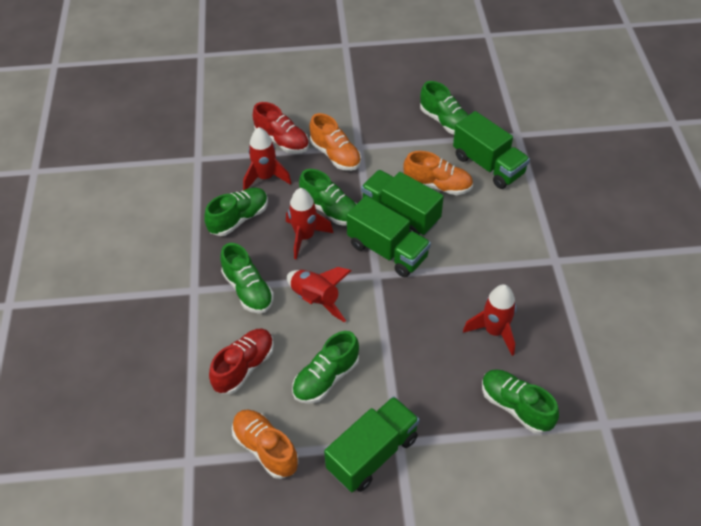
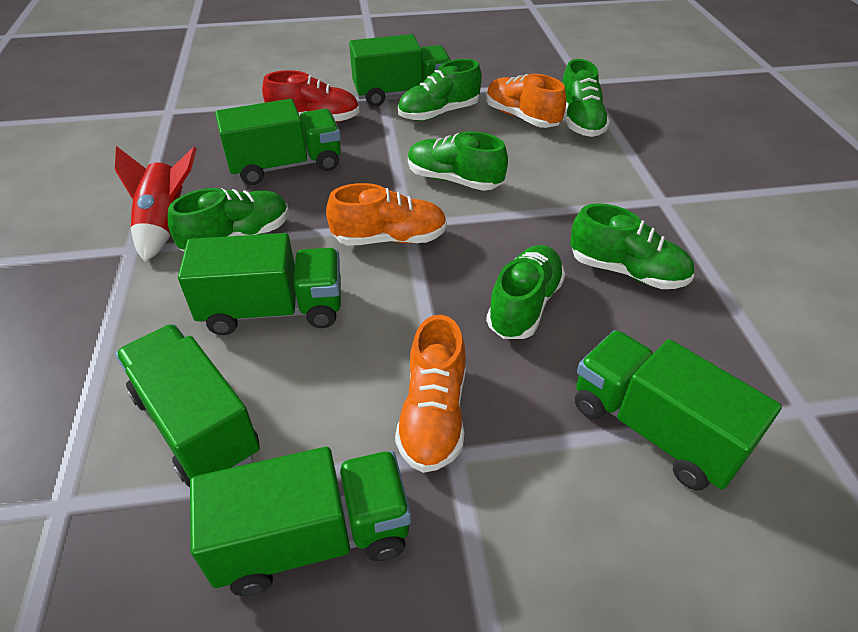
green truck: [324,396,420,492] [347,196,431,277] [361,170,444,236] [453,111,530,189] = 4 -> [115,324,260,487] [178,233,341,335] [190,447,411,596] [215,99,341,185] [349,34,451,107] [575,330,782,491] = 6
red rocket: [243,127,292,190] [286,188,333,259] [287,267,352,322] [463,284,517,356] = 4 -> [115,146,197,262] = 1
red shoe: [209,329,274,394] [253,102,309,154] = 2 -> [262,70,359,123] = 1

